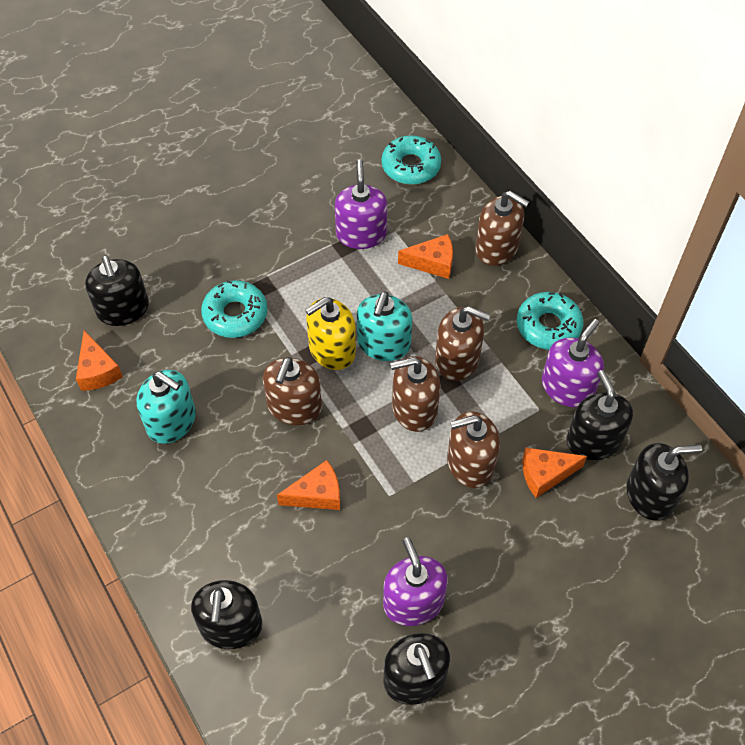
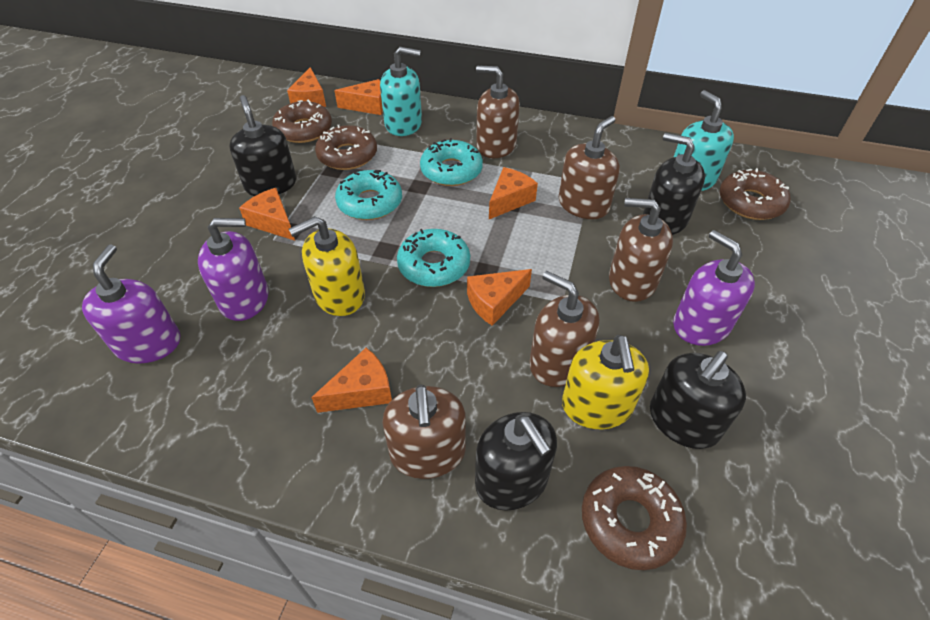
black soap dispenser: [85,256,149,326] [191,580,262,649] [383,633,450,705] [567,370,633,460] [626,443,702,521] = 5 -> [229,95,296,196] [475,412,557,511] [643,133,705,235] [650,351,746,449] = 4
brown donut: none = 0 -> [272,100,332,143] [315,125,377,170] [582,466,687,570] [719,168,790,220] = 4
orange cheese: [76,331,123,391] [277,460,340,510] [398,234,453,279] [523,448,587,498] = 4 -> [239,188,295,241] [287,67,326,107] [311,348,392,413] [334,79,383,115] [467,269,532,326] [489,167,538,219] = 6
yellow soap dispenser: [305,297,356,370] = 1 -> [289,216,365,316] [562,335,649,429] = 2

